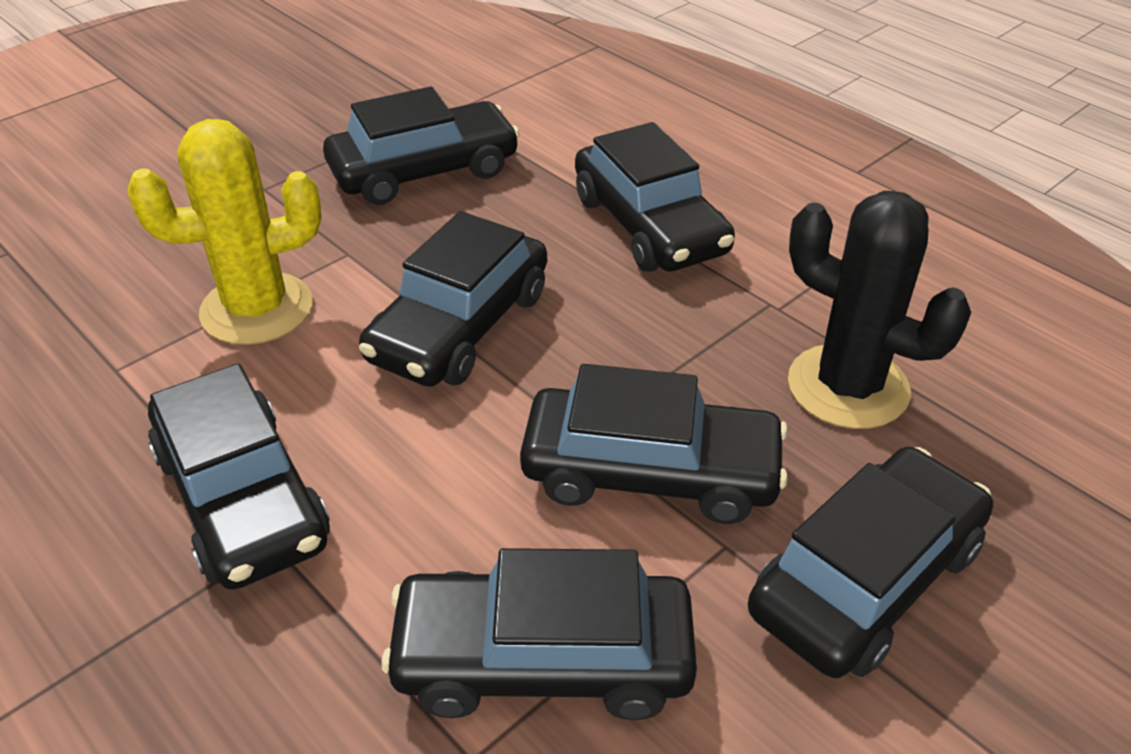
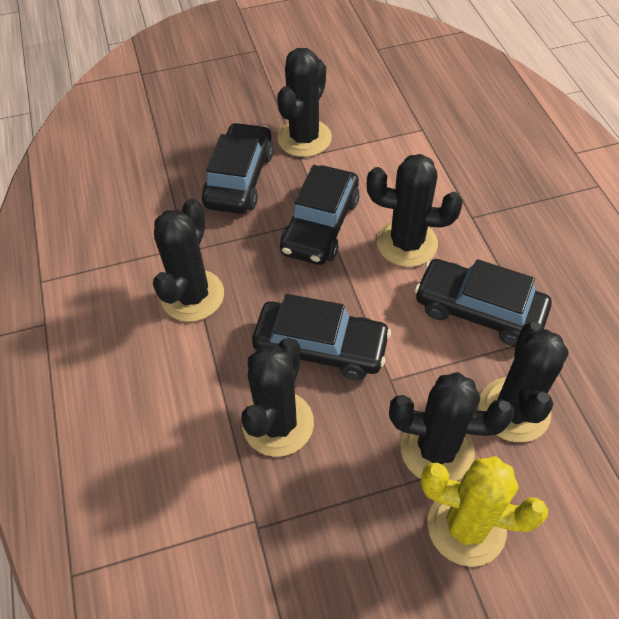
black cactus: [788,191,971,429] = 1 -> [153,198,224,322] [241,338,314,457] [277,48,332,157] [367,154,463,267] [389,372,514,481] [478,322,569,442] = 6
black car: [148,363,330,590] [323,87,520,205] [359,211,547,387] [381,548,697,720] [520,364,788,524] [575,122,735,272] [748,447,993,678] = 7 -> [202,122,274,214] [252,294,391,380] [280,165,360,265] [415,259,552,346] = 4

